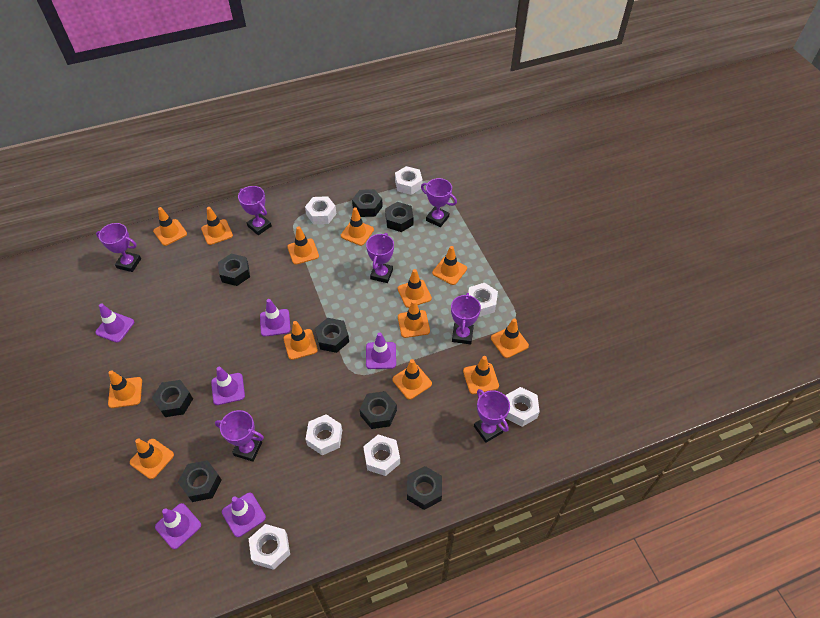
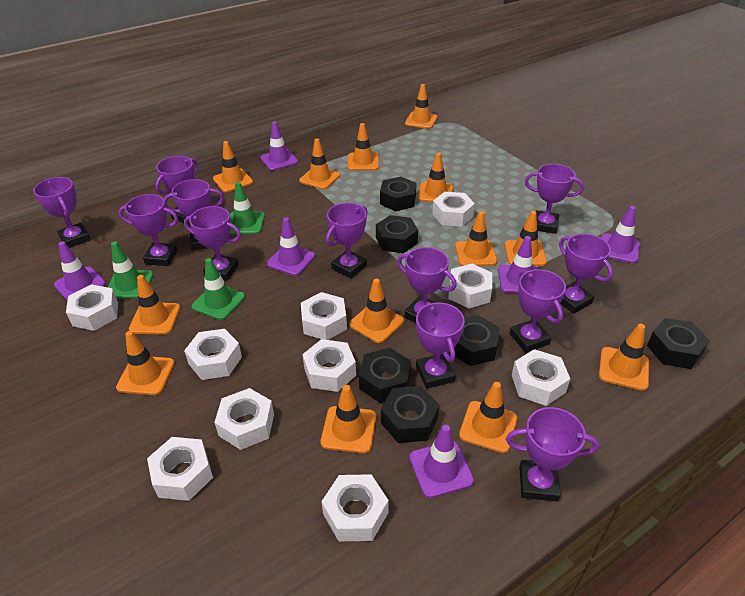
black nut: [152,380,193,417] [178,460,222,502] [218,254,250,286] [315,318,349,353] [352,189,383,217] [360,391,397,429] [385,202,413,232] [407,466,442,510] = 8 -> [359,348,411,403] [376,215,418,253] [380,176,417,211] [381,386,439,443] [449,315,500,366] [647,318,710,369] = 6
green traffic cone: none = 0 -> [108,242,153,299] [191,258,245,320] [230,182,265,234] = 3
purple trophy: [96,223,141,272] [215,410,264,462] [238,186,272,235] [366,233,394,283] [421,178,457,227] [451,293,481,344] [474,389,510,443] = 7 -> [33,177,91,248] [119,194,178,266] [155,156,198,225] [164,179,224,250] [184,206,241,281] [326,203,368,279] [397,247,457,323] [416,302,465,389] [506,407,599,501] [510,269,566,353] [525,164,584,234] [559,234,613,314] = 12
white nut: [249,524,290,570] [305,196,336,224] [305,414,342,455] [363,435,400,476] [395,166,423,195] [468,283,498,317] [505,387,540,427] = 7 -> [66,284,118,331] [147,437,213,501] [184,329,242,380] [214,388,274,450] [301,292,347,340] [302,339,356,392] [321,474,389,541] [432,192,475,227] [448,264,492,309] [512,349,570,406] = 10

